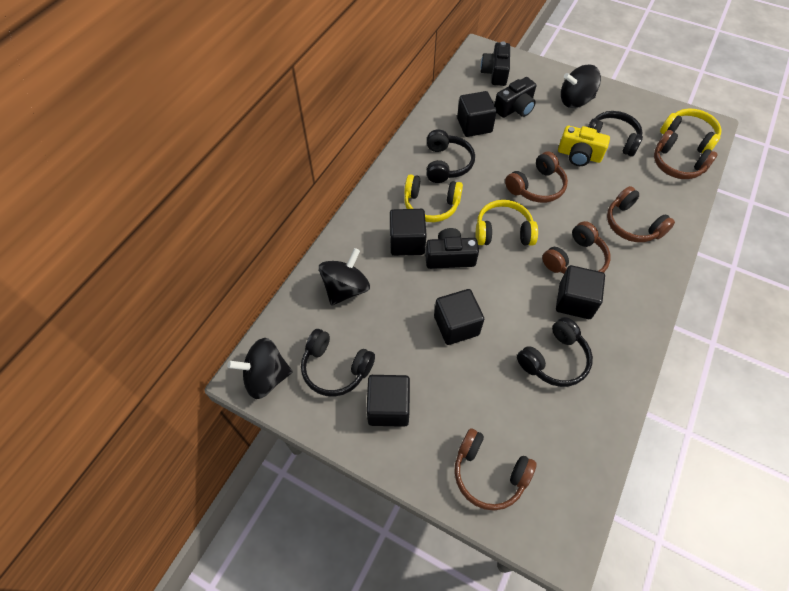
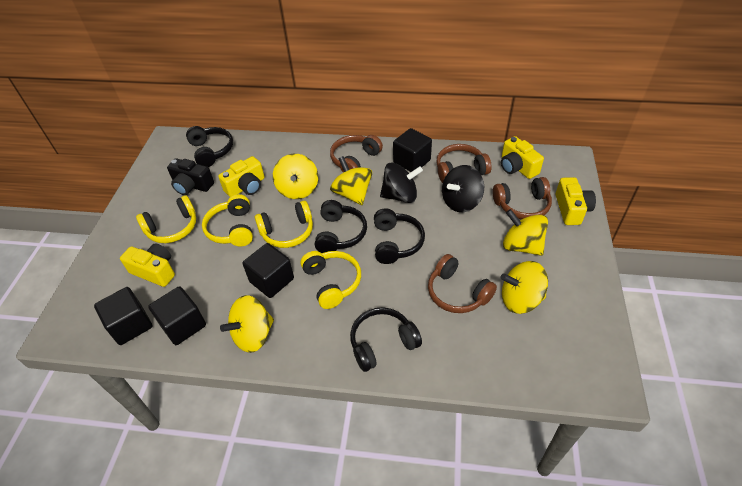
black camera: [425,228,479,269] [481,42,510,86] [495,77,536,118] = 3 -> [167,158,214,195] = 1
black cube: [366,375,410,427] [390,209,427,256] [434,289,484,345] [457,91,497,137] [556,265,605,319] = 5 -> [94,287,153,345] [148,286,206,345] [242,243,294,298] [393,128,432,172] = 4
black spinning top: [227,338,292,399] [319,248,370,306] [561,65,601,108] = 3 -> [380,162,423,203] [442,165,484,212] = 2
brown headphones: [454,428,537,510] [505,151,568,203] [542,221,611,274] [607,186,675,242] [654,130,718,179] = 5 -> [330,135,383,173] [428,254,497,313] [436,144,492,183] [493,177,552,219] = 4
yellow camera: [558,125,610,166] = 1 -> [120,243,175,287] [218,156,265,197] [501,136,544,179] [556,177,596,225] = 4
yellow headphones: [404,174,463,222] [476,200,538,246] [660,108,721,153] = 3 -> [136,195,196,243] [202,194,253,247] [255,201,313,248] [301,251,361,309] = 4
yellow spinning top: none = 0 -> [220,295,274,353] [273,154,318,199] [330,156,372,205] [501,261,548,314] [503,209,548,256] = 5

